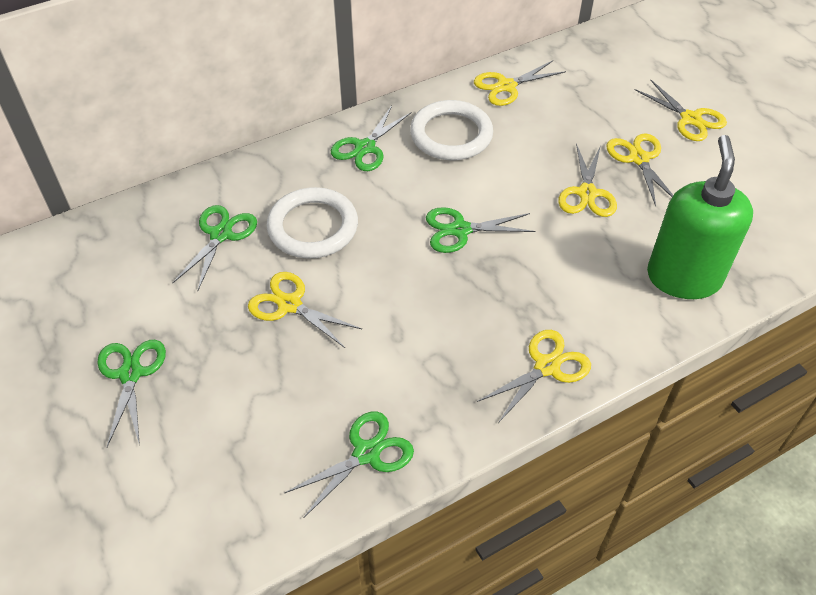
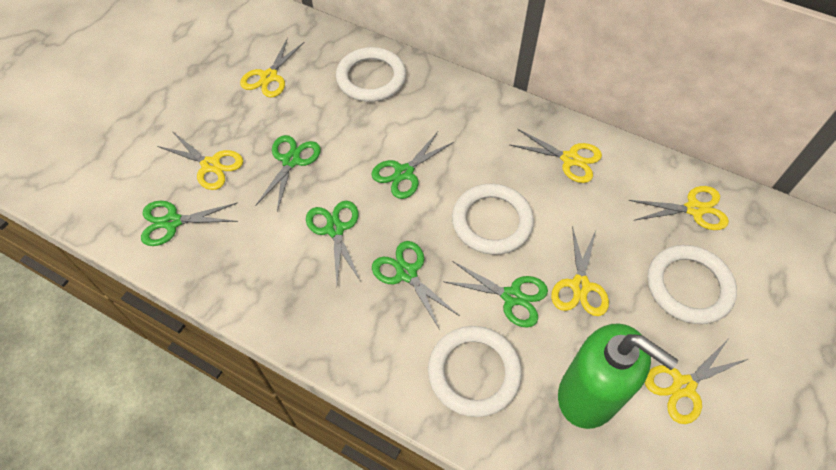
green scissors: [97,340,166,448] [173,205,257,290] [285,411,414,518] [331,105,412,171] [426,207,536,253] = 5 -> [141,201,238,246] [255,135,321,211] [306,201,361,285] [371,132,454,199] [372,241,459,330] [443,261,548,328] = 6
white ring: [266,187,358,258] [410,100,493,160] = 2 -> [336,47,406,102] [428,326,522,417] [452,184,534,255] [647,245,737,324] = 4

